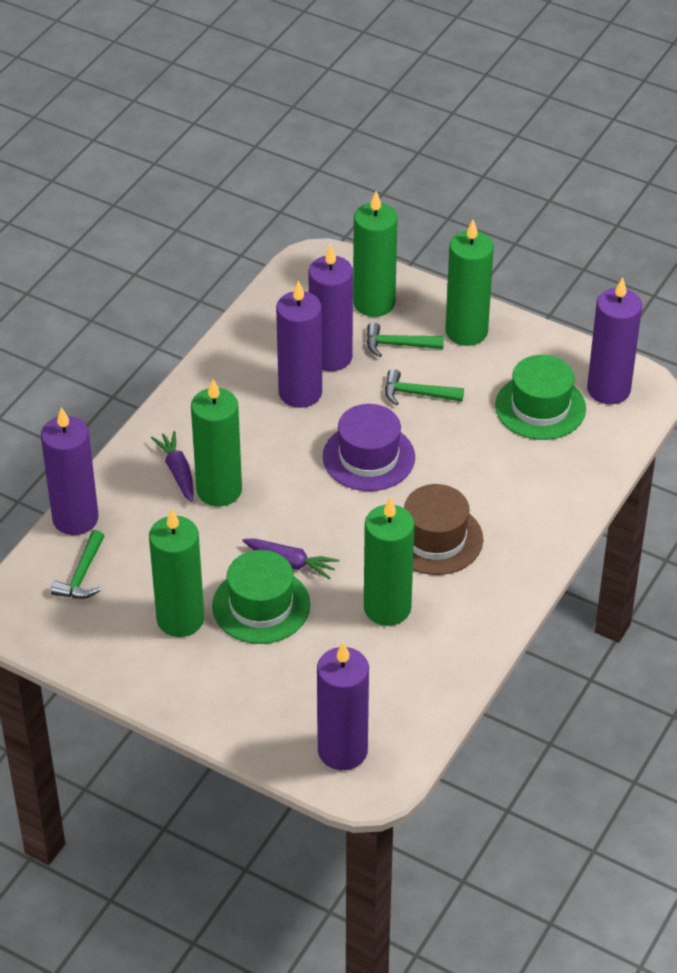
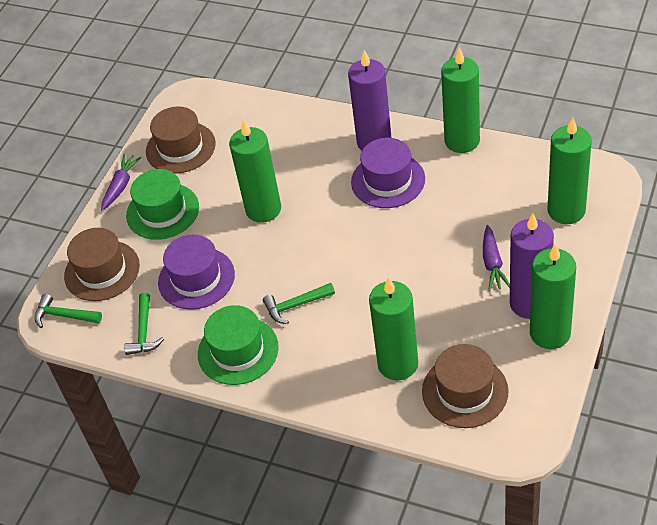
brown hat: [404,484,483,575] = 1 -> [64,228,140,301] [146,106,216,174] [422,344,509,428] = 3
purple candle: [41,407,98,535] [276,280,322,408] [308,244,353,371] [317,642,369,770] [587,277,642,404] = 5 -> [348,50,391,151] [510,213,554,319] = 2
purple hat: [323,404,415,491] = 1 -> [158,235,235,310] [351,138,425,208] = 2

